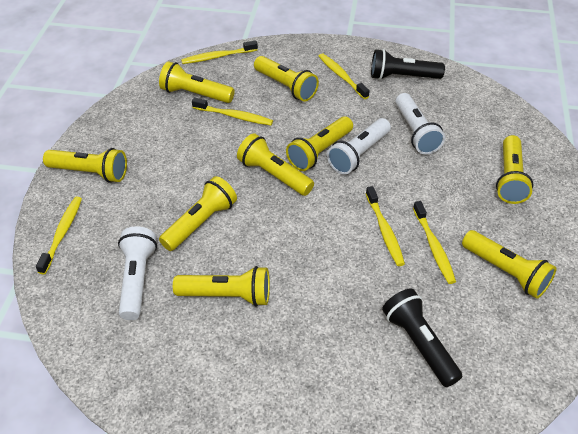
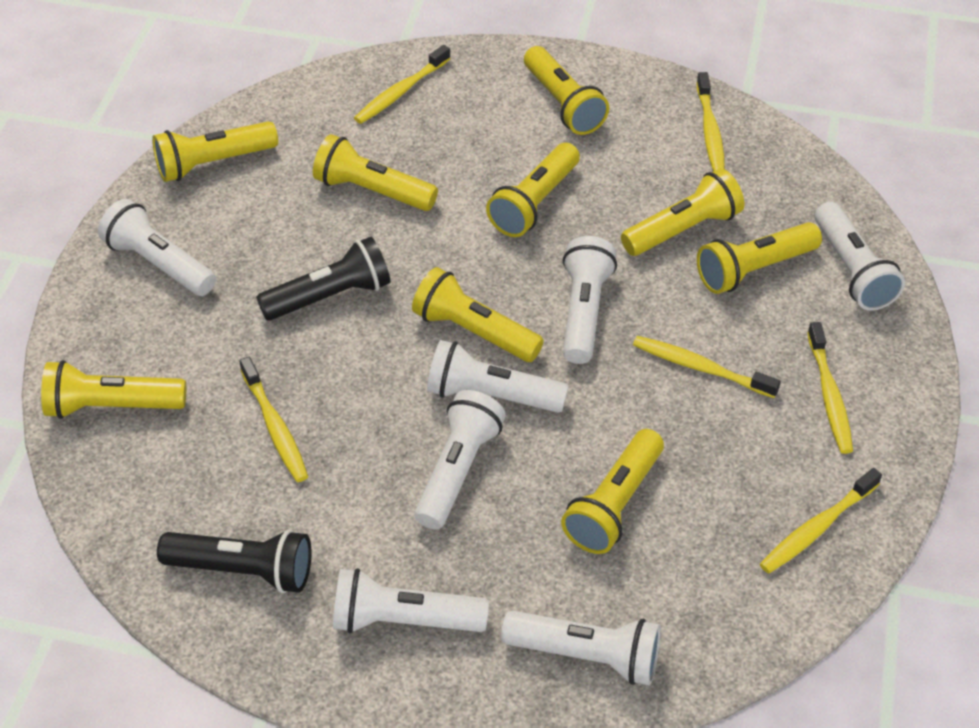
white flashlight: [118,226,157,320] [327,118,391,174] [395,93,445,154] = 3 -> [98,199,216,296] [333,568,489,633] [414,390,506,530] [427,340,569,413] [501,610,661,685] [563,236,617,364] [815,202,905,311] = 7

